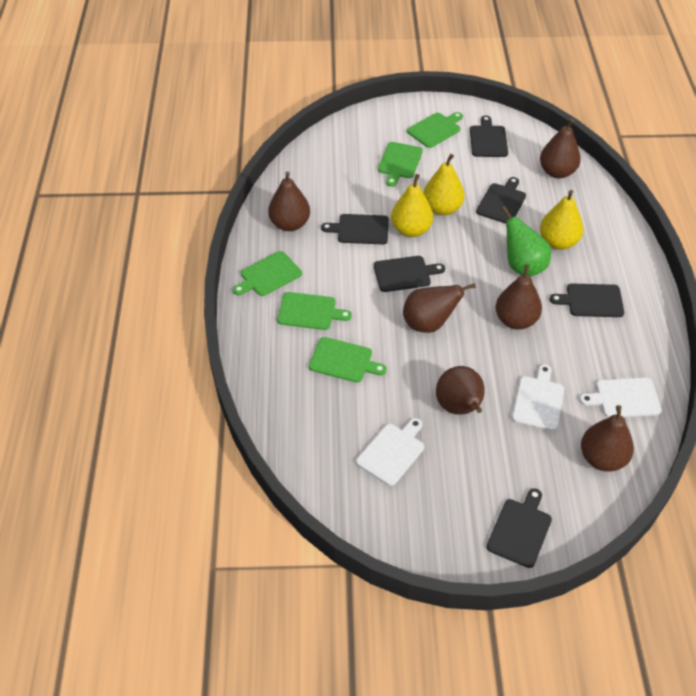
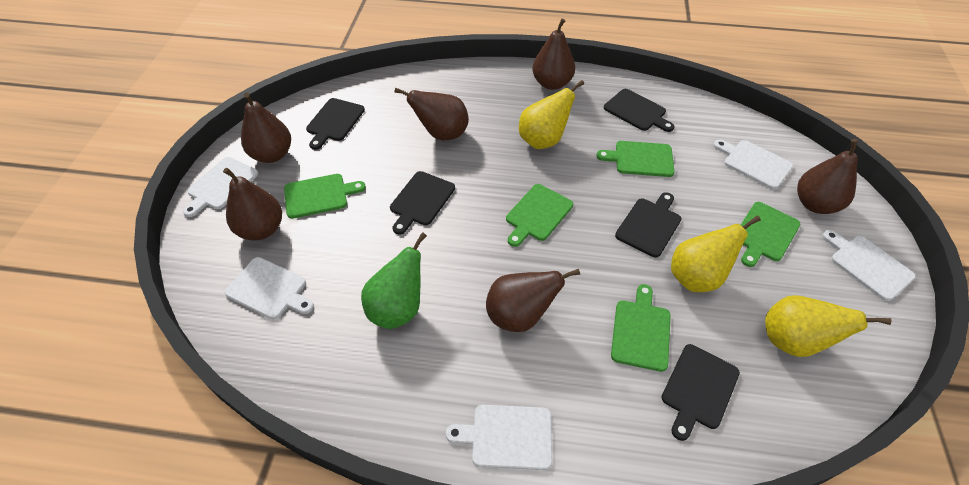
black cutting board: [321,214,389,244] [374,256,445,292] [470,115,508,157] [476,177,526,224] [487,488,552,568] [550,284,624,317] = 6 -> [306,98,365,150] [390,171,455,235] [604,89,674,132] [615,192,681,257] [662,344,740,441] = 5
white cutting board: [356,418,424,486] [512,364,564,431] [580,377,662,418] = 3 -> [183,157,258,217] [225,257,314,319] [446,405,552,470] [713,140,793,189] [822,230,915,301] = 5

